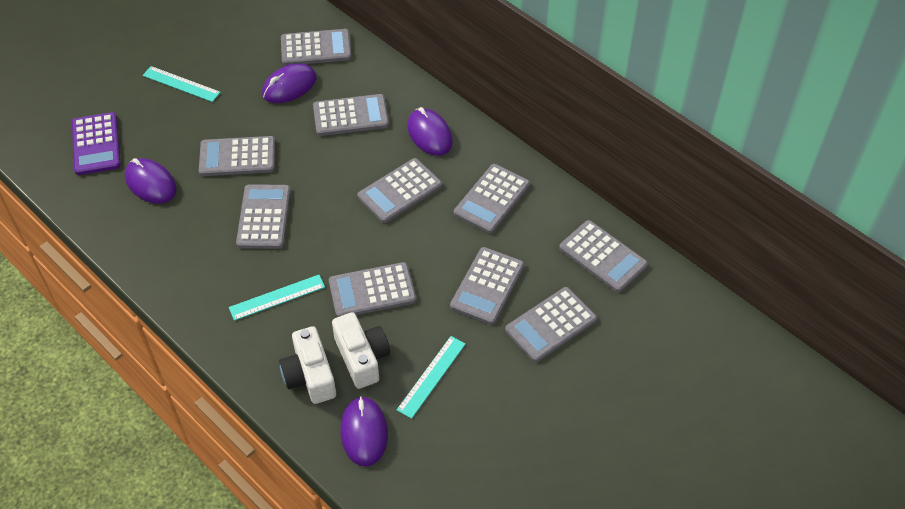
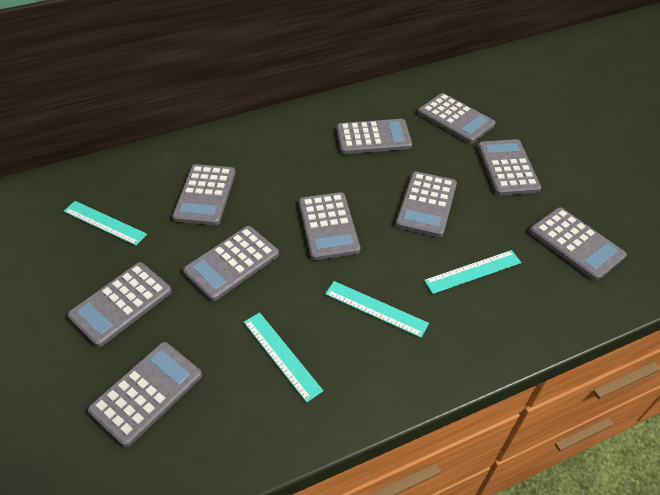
purple calculator: [72,112,121,175] = 1 -> none = 0
purple mouse: [125,158,176,204] [262,64,317,103] [340,396,388,466] [407,107,453,156] = 4 -> none = 0
turquoise ruler: [143,66,221,102] [229,275,325,321] [397,336,465,419] = 3 -> [63,201,147,246] [244,312,323,403] [325,281,429,338] [424,250,521,294] = 4
white camera: [279,326,336,404] [332,312,390,389] = 2 -> none = 0

